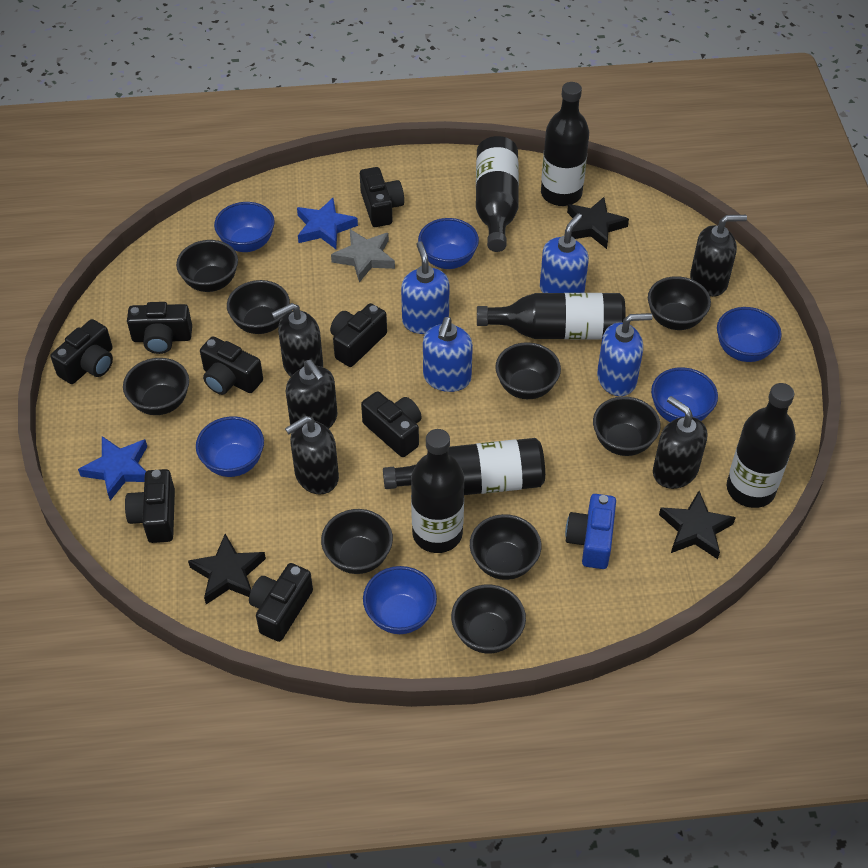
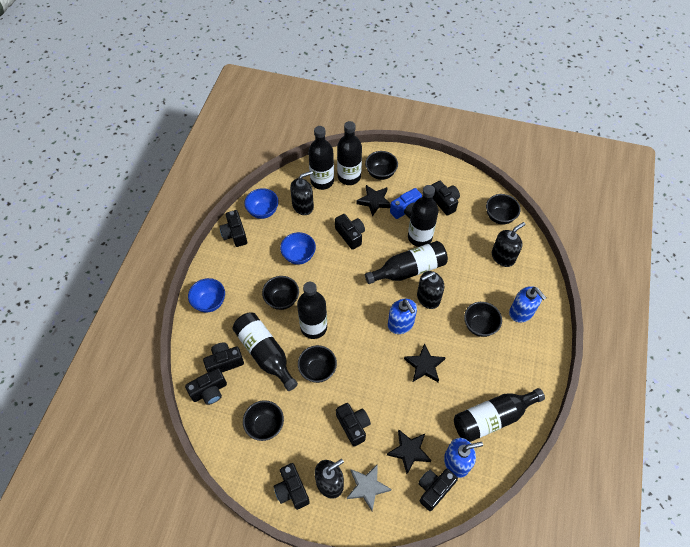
black bottle: [383,438,545,495] [411,429,464,553] [476,136,519,252] [477,293,626,339] [541,82,589,206] [727,383,796,508] = 6 -> [233,313,298,391] [297,282,327,339] [308,126,334,190] [337,121,362,185] [365,241,448,284] [408,185,438,247] [454,388,545,442] = 7
black bowl: [123,358,189,415] [176,240,238,292] [227,280,290,334] [321,509,393,574] [451,584,526,653] [470,514,541,580] [495,342,561,399] [593,396,661,456] [648,276,711,330] = 9 -> [243,400,284,441] [262,276,299,310] [298,345,337,383] [365,151,398,180] [464,302,502,337] [486,194,520,225] = 6
black soap dispenser: [272,303,323,377] [285,416,339,494] [286,360,337,429] [653,396,707,489] [690,215,747,297] = 5 -> [290,171,314,215] [314,459,344,499] [417,271,444,309] [492,222,526,267] = 4
blue bowl: [196,416,264,477] [214,202,275,252] [363,566,437,634] [418,218,479,269] [651,367,718,422] [717,307,782,362] = 6 -> [188,278,225,313] [244,188,279,219] [280,232,316,265] = 3
blue soap dispenser: [401,241,450,334] [423,317,473,392] [540,213,589,293] [597,313,653,396] = 4 -> [388,299,417,334] [444,438,483,478] [509,286,546,322] = 3
blue star: [78,436,147,501] [297,198,358,249] = 2 -> none = 0

